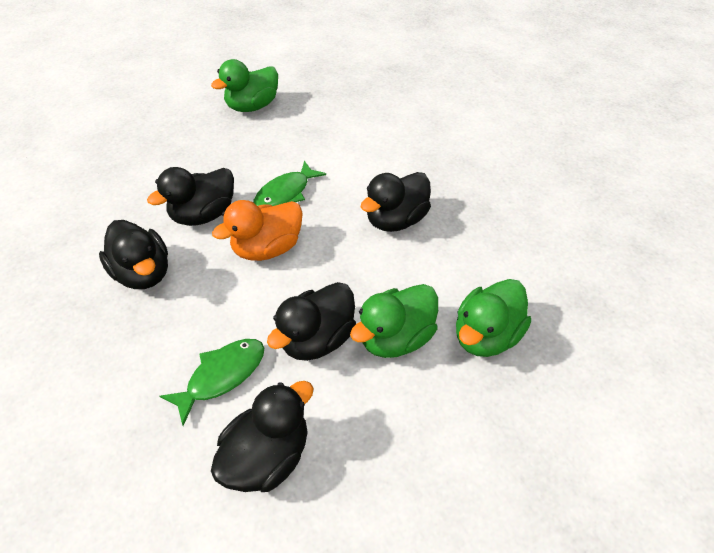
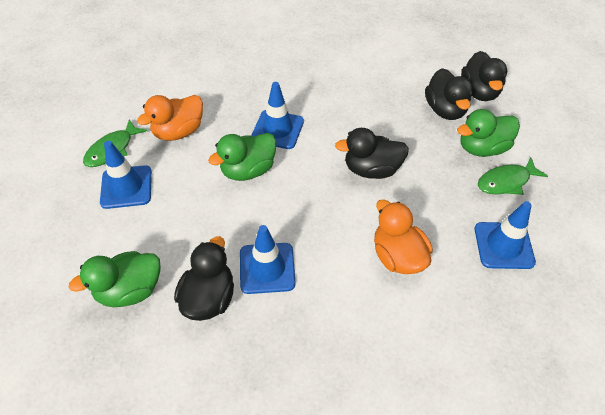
black duck: [99,220,168,289] [147,167,234,226] [211,381,314,492] [267,282,356,361] [361,172,431,232] = 5 -> [174,236,234,321] [335,128,409,179] [425,68,473,120] [461,51,507,101] = 4
blue traffic cone: none = 0 -> [100,141,152,209] [240,225,296,294] [251,82,304,149] [475,201,536,269] = 4
orange duck: [212,200,303,261] = 1 -> [137,95,203,141] [374,200,433,274] = 2

